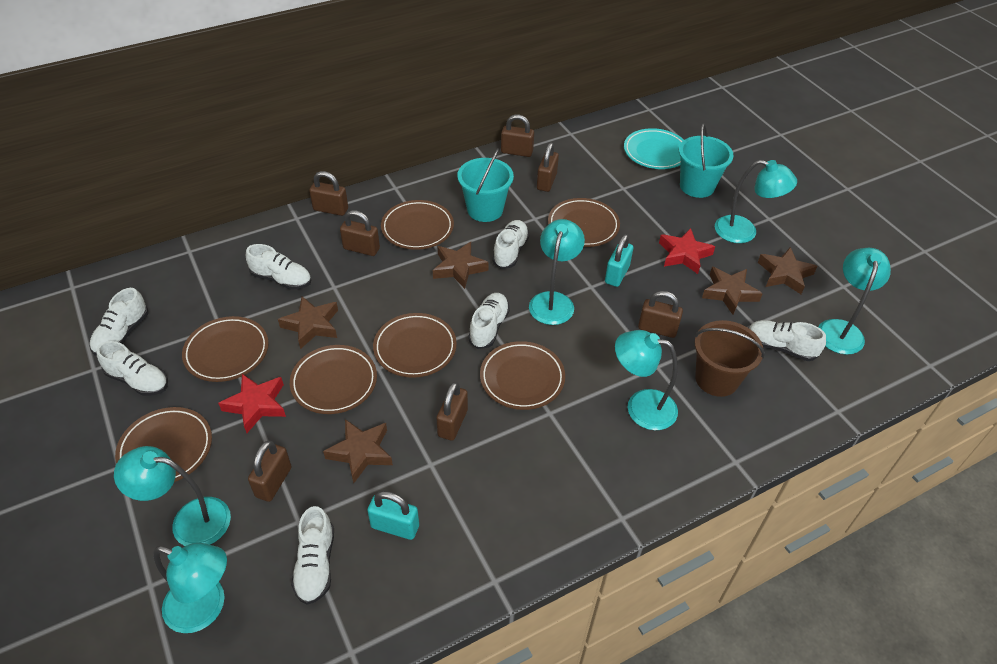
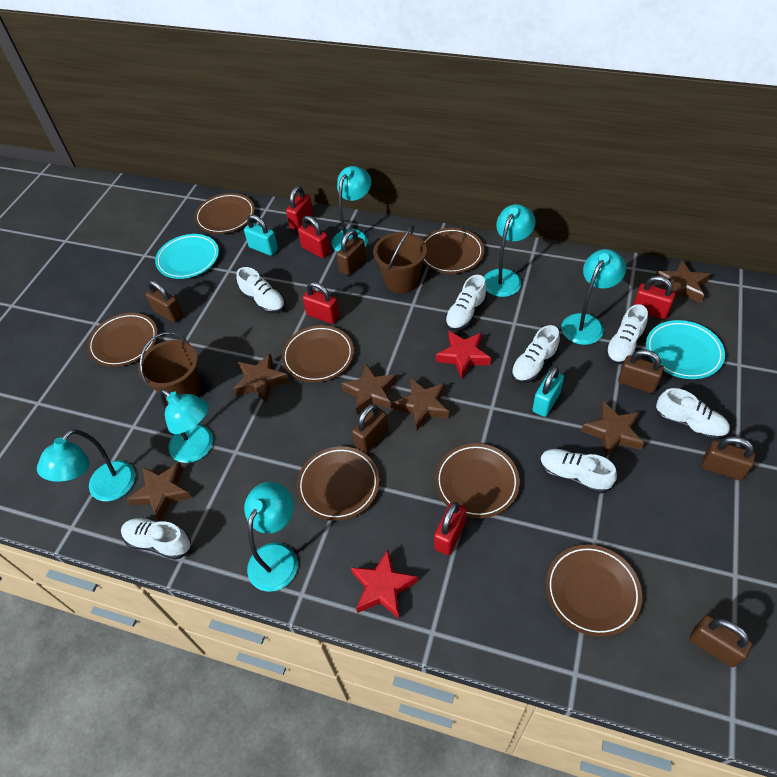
brown bucket: [694,320,765,397] = 1 -> [138,332,201,404] [373,225,427,294] = 2
brown padlock: [248,441,291,502] [309,171,348,216] [340,210,380,256] [436,382,468,441] [501,114,534,157] [537,143,559,192] [638,291,683,338] = 7 -> [146,280,183,323] [336,230,366,275] [352,404,388,453] [618,349,664,393] [689,615,752,667] [701,437,755,481] = 6
brown star: [278,296,338,349] [323,419,393,483] [433,242,488,289] [702,267,763,315] [758,247,817,294] = 5 -> [127,462,192,522] [233,353,289,403] [341,364,397,415] [393,378,450,430] [581,401,644,458] [656,260,711,303] = 6
red padlock: none = 0 -> [286,186,313,230] [298,216,330,258] [303,282,339,324] [434,502,466,555] [633,276,675,319] = 5
turquoise bucket: [457,148,514,222] [679,123,734,198] = 2 -> none = 0
turquoise plate: [624,128,684,169] = 1 -> [155,234,219,279] [646,320,725,379] = 2

